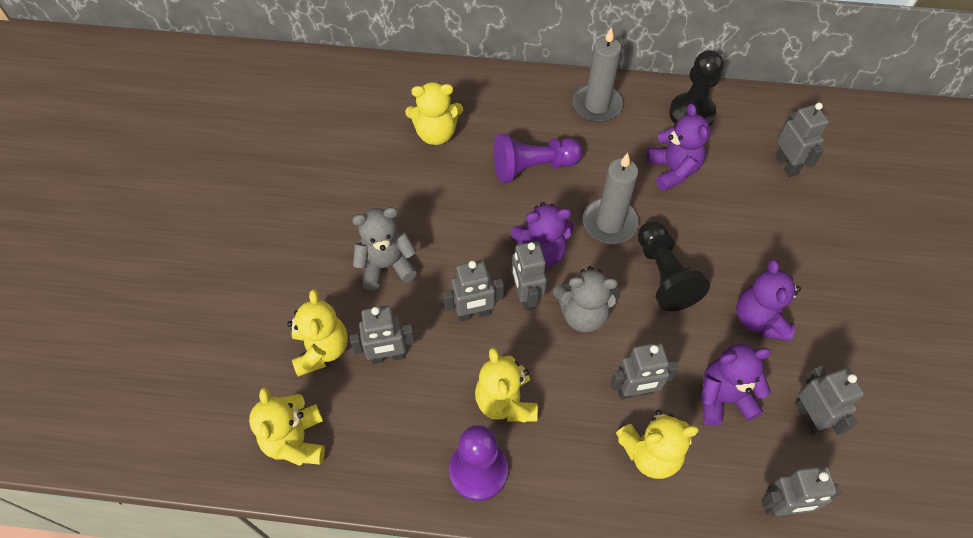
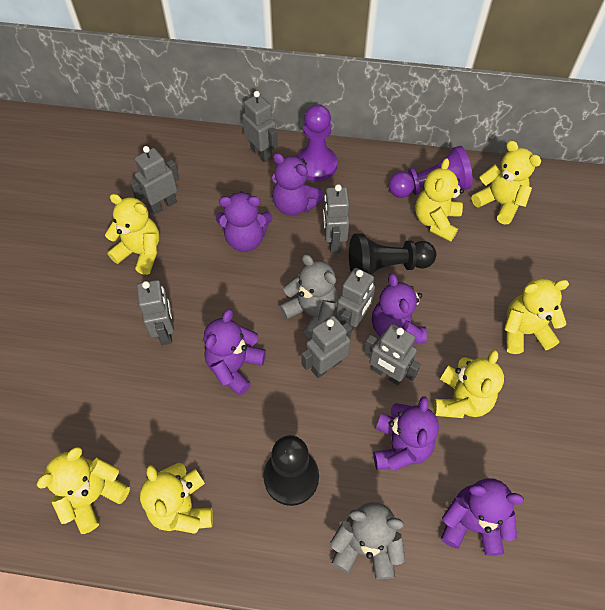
grey candle: [573,27,623,122] [583,153,639,244] = 2 -> none = 0
purple teddy bear: [511,202,573,267] [646,104,710,191] [700,344,771,426] [736,259,801,341] = 4 -> [204,309,266,396] [216,191,273,252] [272,153,324,216] [372,273,427,343] [374,396,439,471] [441,478,524,556] = 6
yellow teddy bear: [249,387,325,466] [287,289,348,377] [405,82,463,145] [475,347,538,423] [616,410,699,479] = 5 -> [37,447,130,534] [105,194,160,275] [140,463,213,534] [415,158,464,242] [433,350,504,418] [472,140,541,224] [504,278,569,354] = 7

